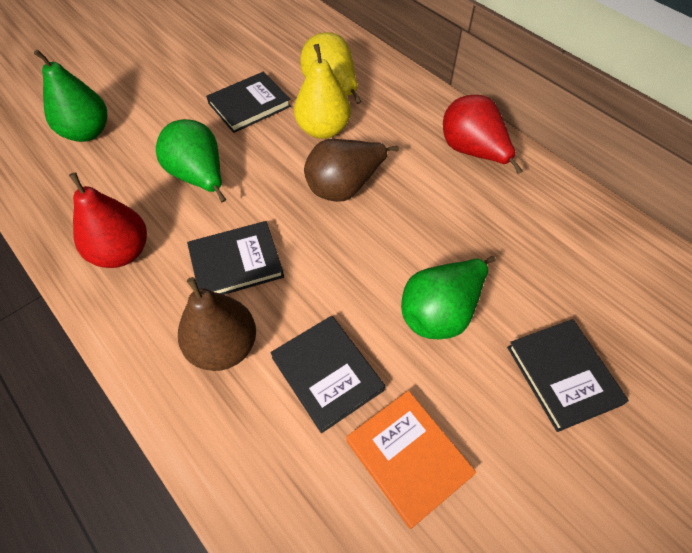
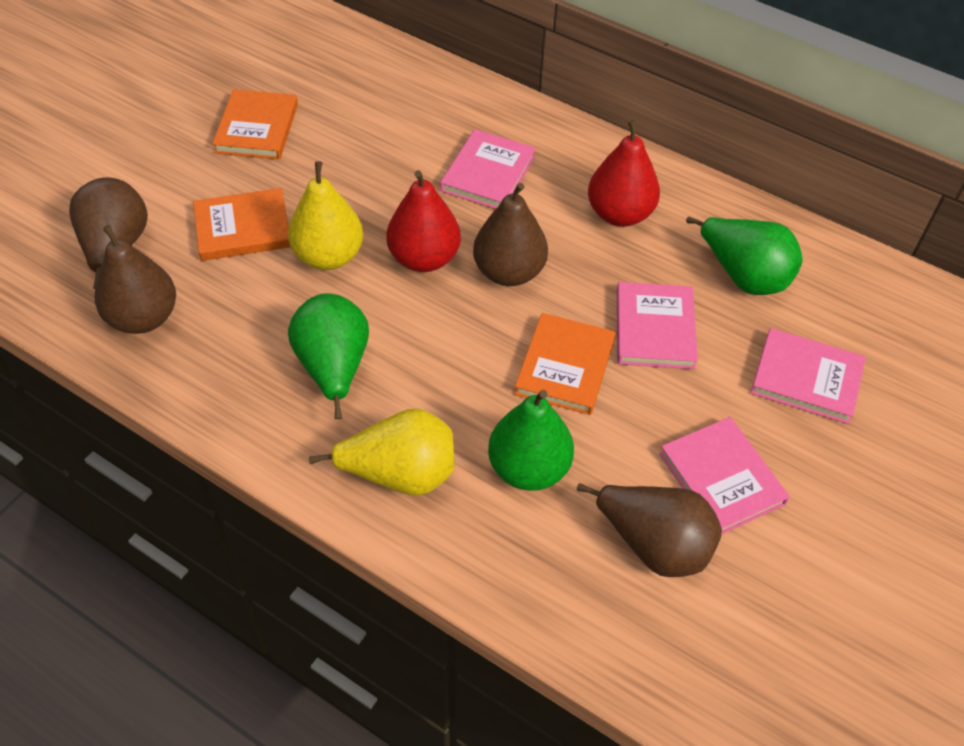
black book: [187,221,284,295] [206,72,291,133] [270,316,385,433] [507,319,629,432] = 4 -> none = 0
brown pear: [178,277,256,371] [304,139,399,202] = 2 -> [69,177,148,289] [94,225,176,334] [473,183,548,286] [577,483,722,577] = 4
orange book: [346,390,476,529] = 1 -> [193,188,290,261] [212,89,298,159] [514,313,615,415] = 3
pink book: none = 0 -> [440,129,536,209] [617,282,698,369] [659,417,790,534] [751,328,866,424] = 4

